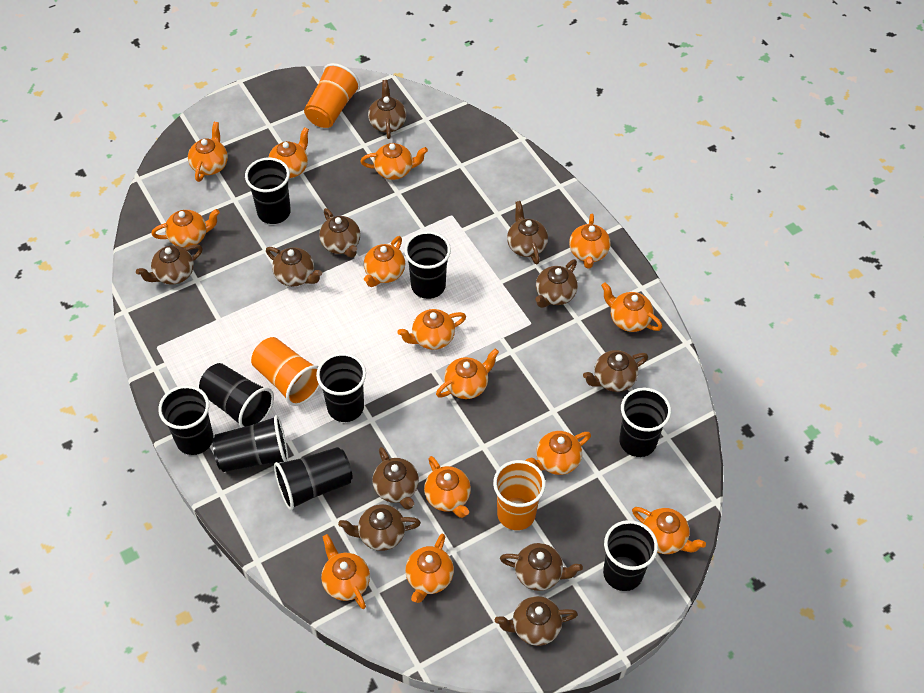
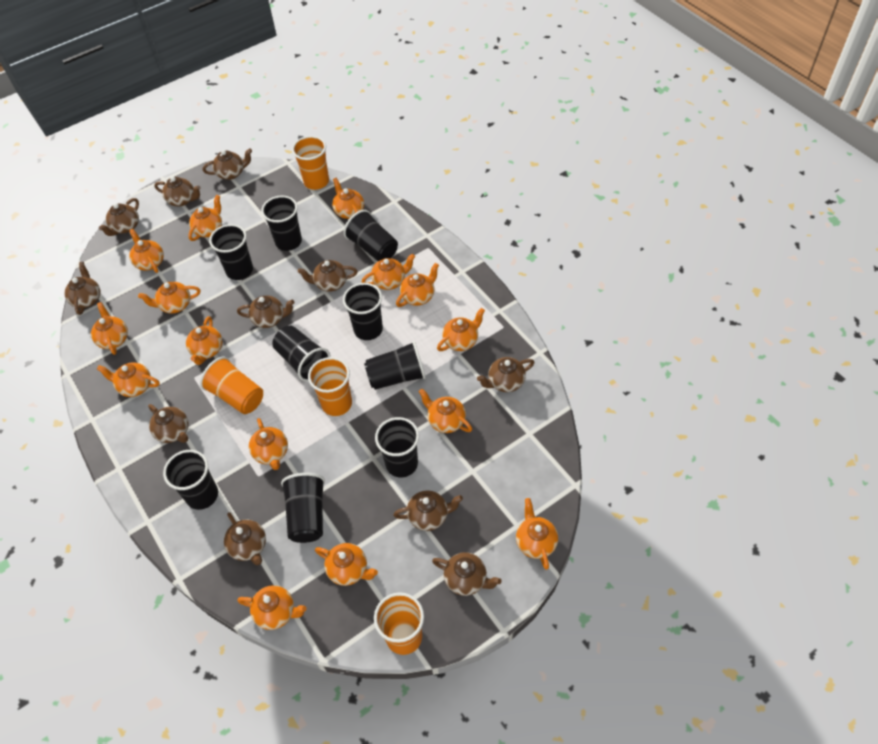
orange cup: [251,337,320,406] [304,63,360,128] [493,460,546,530] = 3 -> [200,357,263,414] [292,136,329,190] [308,357,352,416] [374,592,424,655] = 4
orange teapot: [151,209,220,248] [188,122,228,182] [268,127,309,178] [321,534,370,609] [360,143,428,180] [364,236,405,287] [397,309,466,350] [405,533,454,603] [424,456,471,518] [436,349,499,399] [526,431,591,475] [569,213,611,269] [601,282,663,332] [632,507,706,554] = 14 -> [91,302,128,355] [97,362,160,397] [129,229,164,273] [138,282,200,314] [186,316,222,365] [188,195,222,241] [237,585,307,630] [249,418,288,470] [315,543,378,586] [332,178,364,219] [362,254,415,290] [396,263,439,307] [419,389,472,433] [437,308,485,351] [516,498,558,570] = 15

